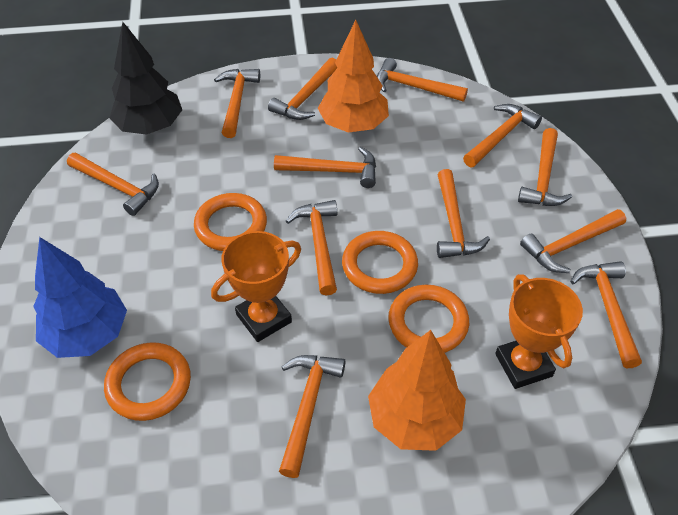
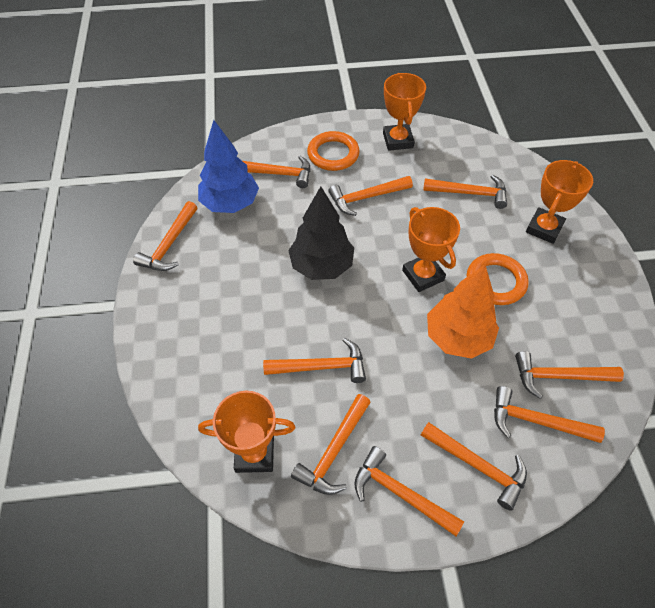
orange hammer: [67,153,159,216] [214,69,260,138] [268,58,337,120] [274,147,376,188] [279,355,346,478] [286,200,337,295] [377,58,468,102] [437,169,490,258] [463,104,542,167] [518,128,572,206] [520,209,626,273] [570,261,642,368] = 12 -> [133,201,198,271] [243,156,310,188] [263,338,366,383] [291,394,371,495] [328,176,413,216] [354,446,464,536] [421,422,527,511] [423,175,507,209] [494,386,605,443] [515,351,624,399] = 10
orange ring: [104,342,191,421] [194,193,267,251] [342,231,418,294] [388,285,469,353] = 4 -> [307,131,360,171] [467,253,529,305] = 2
orange tree: [318,20,389,133] [368,330,466,451] = 2 -> [427,265,499,359] = 1
orange trophy: [211,231,301,342] [495,274,583,389] = 2 -> [198,391,295,473] [383,73,426,151] [402,207,460,292] [526,160,593,244] = 4

